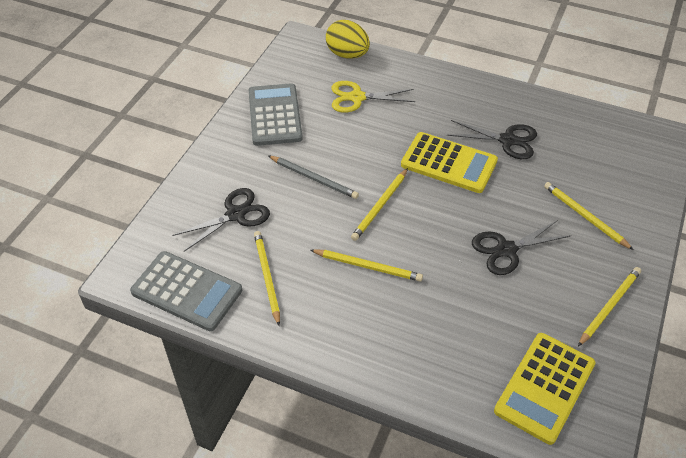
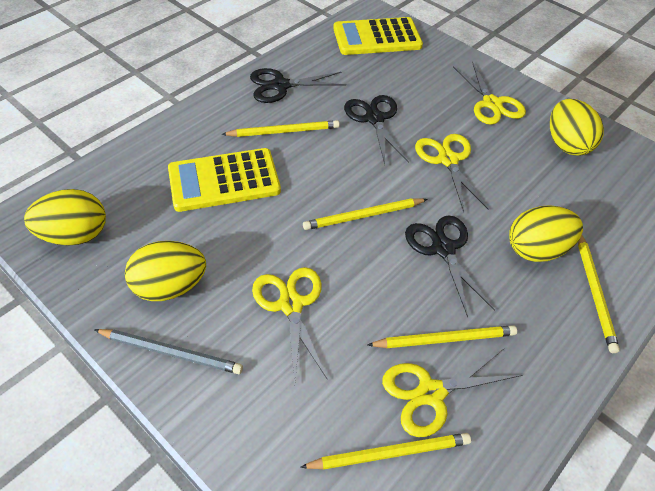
grey calculator: [130,251,242,331] [249,83,303,146] = 2 -> none = 0
yellow egg: [326,20,370,59] = 1 -> [24,189,106,245] [125,241,206,301] [509,205,583,262] [550,99,604,156] = 4
yellow scissors: [331,81,415,113] = 1 -> [252,267,328,383] [382,349,523,437] [415,134,489,212] [453,61,526,125] = 4

